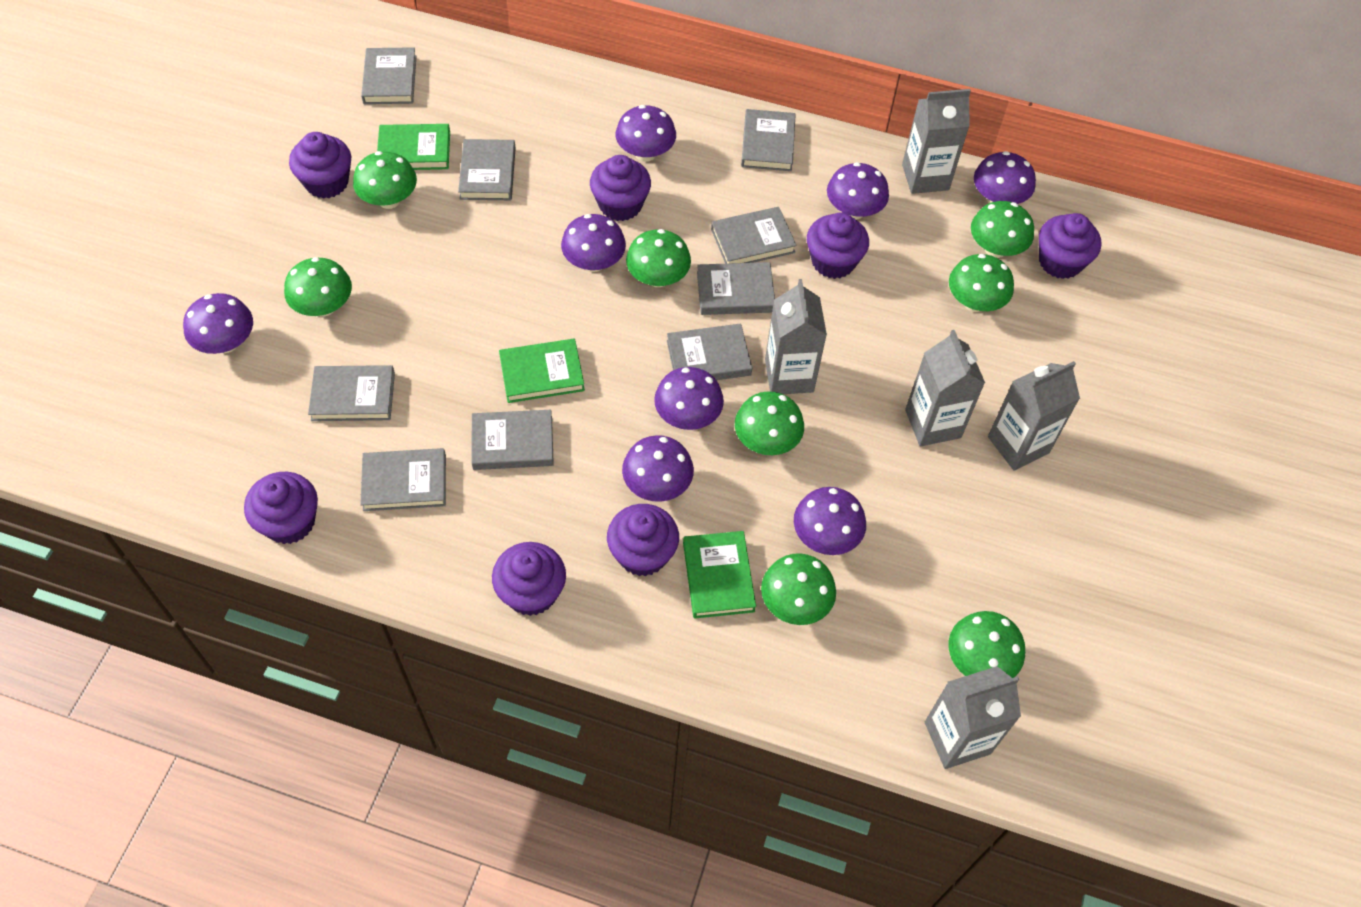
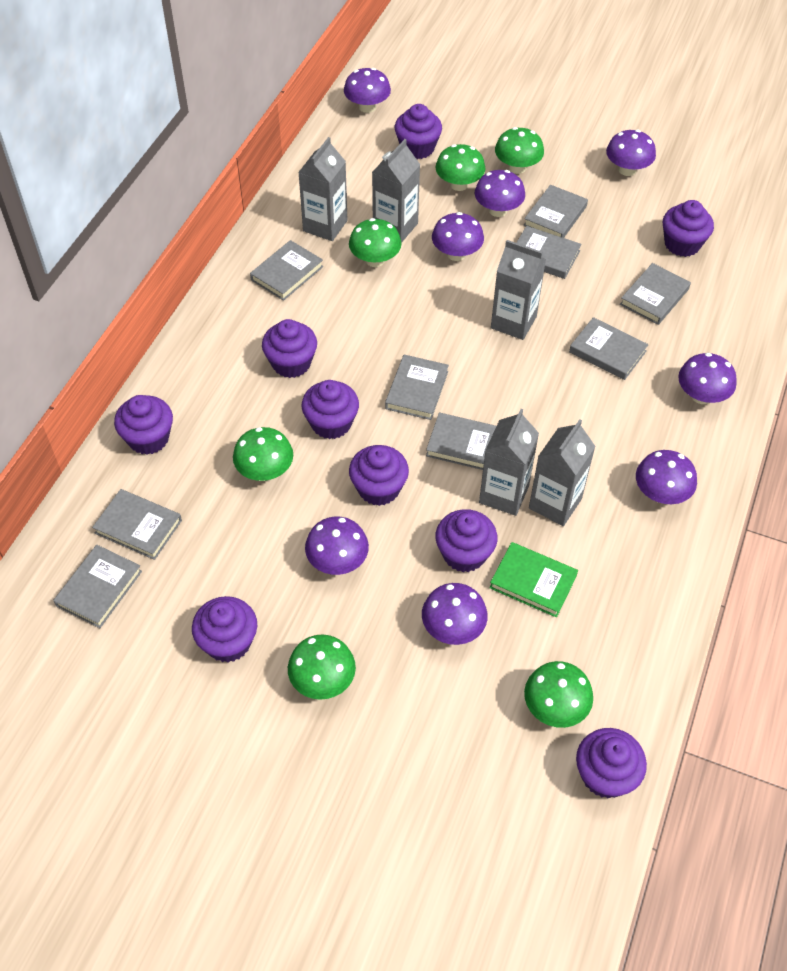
green book: [377,124,450,170] [499,339,585,403] [683,531,756,619] = 3 -> [490,542,578,617] = 1
green mushroom: [284,257,352,317] [353,151,417,209] [626,229,691,287] [735,391,804,455] [761,553,836,625] [949,254,1014,312] [949,611,1025,678] [971,201,1034,258] = 8 -> [233,427,293,481] [288,634,356,700] [349,218,401,267] [436,144,485,191] [495,127,544,174] [524,661,593,728] = 6
purple cupcake: [244,472,318,544] [289,132,351,199] [492,542,566,616] [590,155,651,221] [607,504,679,576] [807,212,869,279] [1039,213,1102,279] = 7 -> [114,395,173,455] [192,596,257,662] [262,319,317,378] [301,380,359,439] [349,445,409,506] [395,104,442,159] [435,509,498,572] [576,728,647,798] [663,200,714,257] = 9

